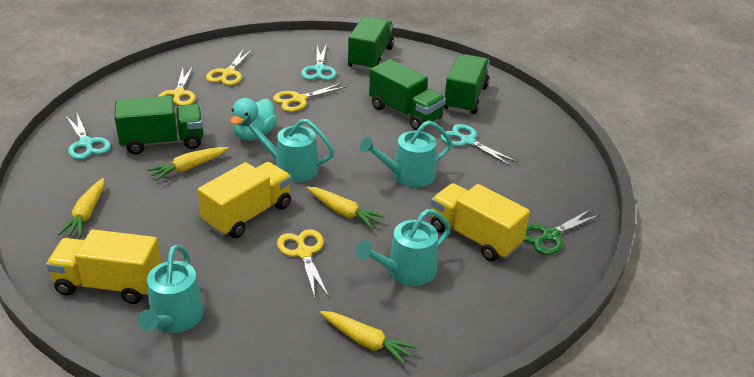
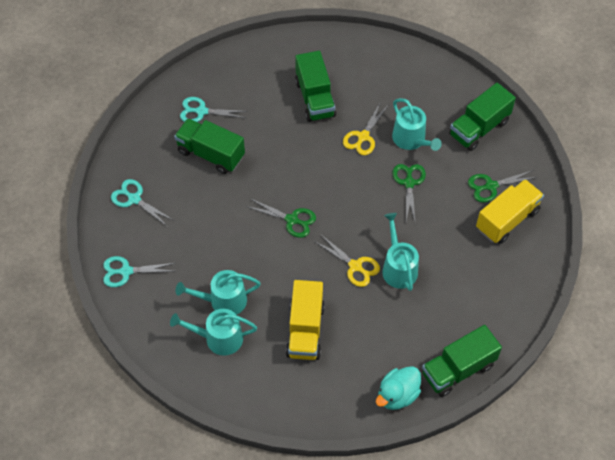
green scissors: [524,209,600,255] = 1 -> [246,199,316,238] [392,164,426,221] [468,170,537,203] = 3
yellow carrot: [58,178,104,237] [147,147,229,181] [307,187,385,228] [320,311,417,365] = 4 -> none = 0
yellow scissors: [158,66,195,105] [206,49,253,85] [273,83,347,112] [277,229,329,298] = 4 -> [314,235,380,287] [343,103,388,155] = 2
yellow truck: [46,229,161,304] [198,162,292,238] [431,183,530,261] = 3 -> [286,280,325,360] [476,179,544,244] = 2

